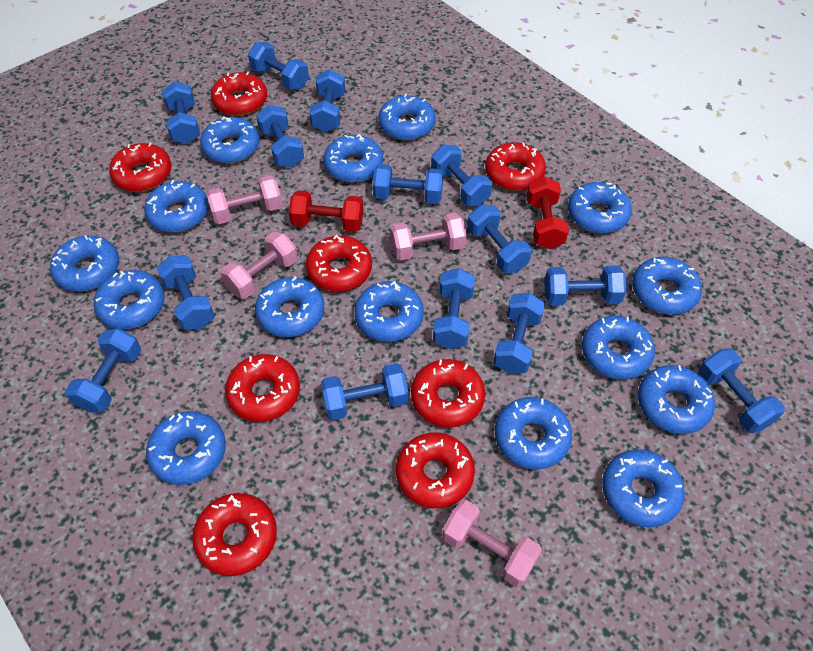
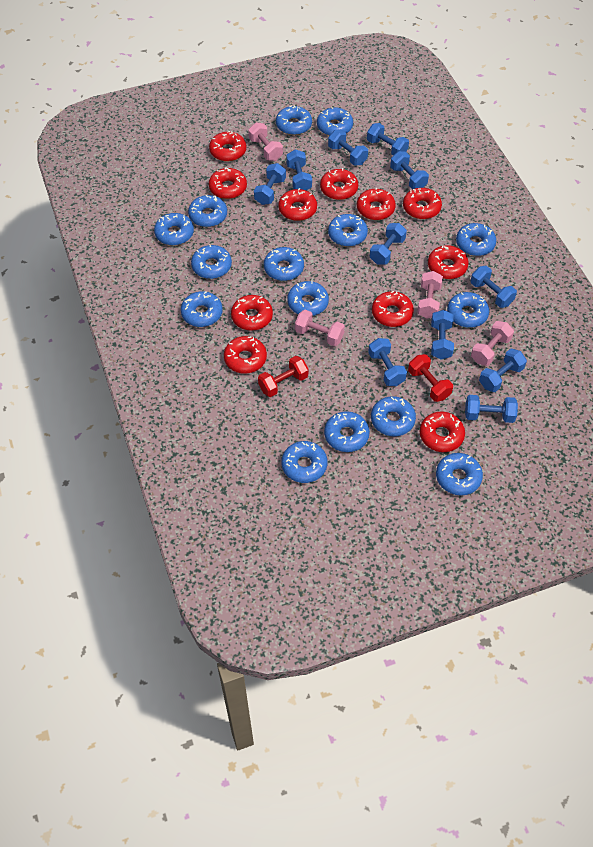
blue dumbbell: [65,328,141,413] [156,256,215,330] [162,81,200,144] [248,42,309,90] [256,105,304,167] [309,69,345,132] [321,363,408,420] [373,164,443,204] [431,144,492,206] [433,268,475,349] [467,205,532,273] [493,293,545,374] [544,266,627,306] [698,348,785,433] = 14 -> [254,163,286,205] [286,149,312,190] [328,130,368,166] [367,123,409,156] [368,338,407,386] [370,223,407,264] [390,151,429,189] [431,310,454,360] [465,395,518,423] [471,266,517,308] [479,349,527,392] = 11
red donut: [109,143,171,192] [192,493,277,576] [211,71,267,116] [225,354,300,422] [306,235,372,292] [396,432,475,508] [411,359,485,427] [485,142,546,191] = 8 -> [209,131,246,162] [209,167,247,199] [224,336,267,374] [231,295,273,331] [278,188,317,221] [320,168,358,200] [357,188,396,220] [372,291,414,327] [403,188,442,219] [419,412,465,452] [428,245,469,279] = 11

